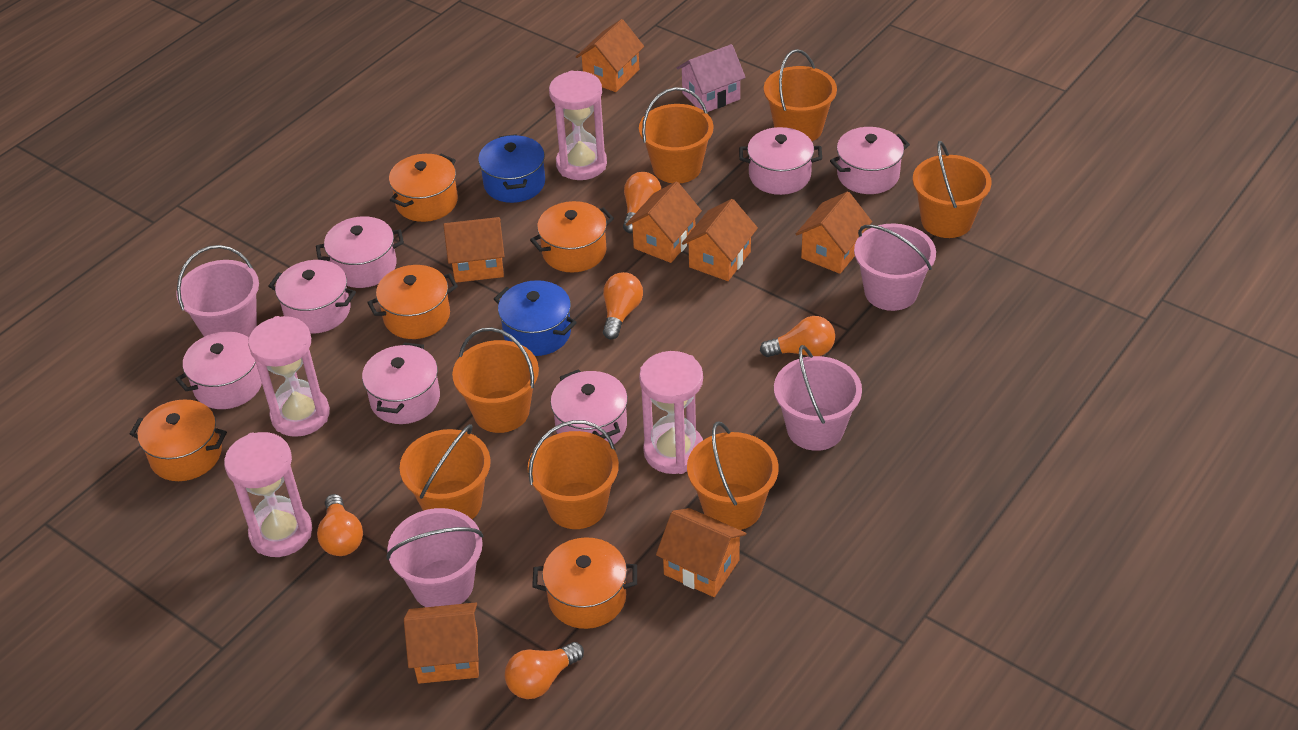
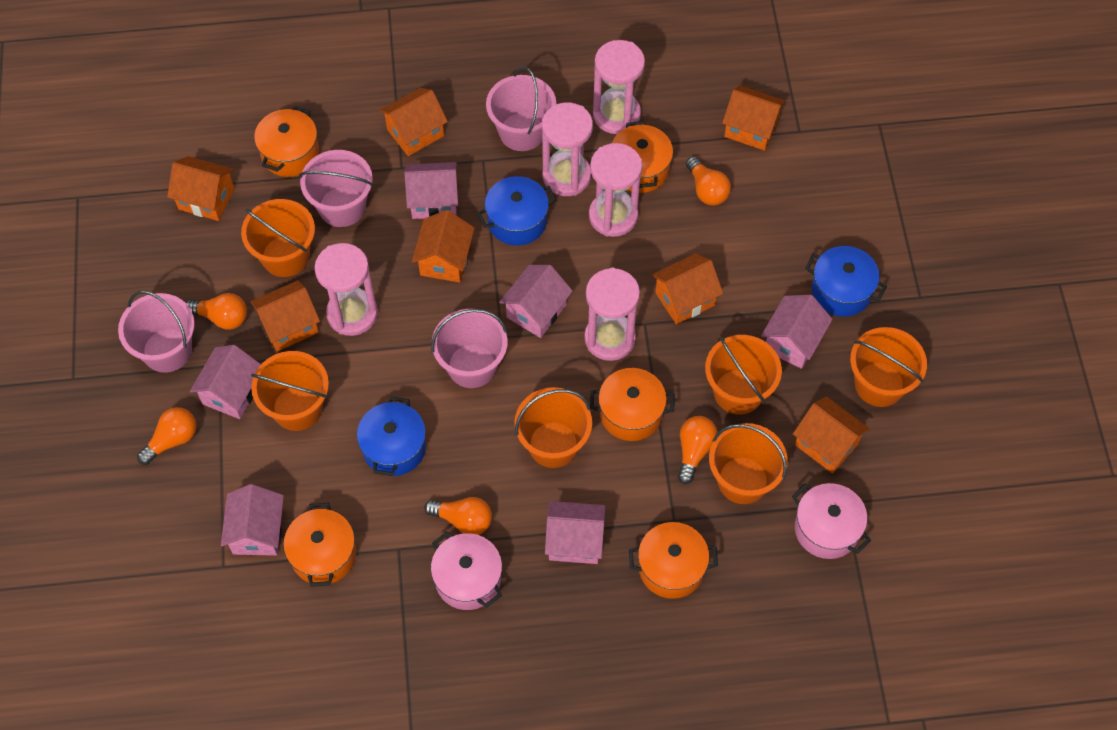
blue pot: [478,134,545,203] [494,280,577,356] = 2 -> [357,397,426,476] [477,176,557,246] [805,246,887,317] = 3
orange bucket: [400,424,491,519] [452,327,539,433] [528,420,619,529] [639,87,714,183] [687,421,779,530] [764,49,837,141] [913,141,991,238] = 7 -> [241,199,315,277] [251,351,329,431] [514,387,592,468] [705,335,782,415] [709,423,788,504] [850,327,927,407] = 6
pink hourglass: [224,432,312,557] [248,316,330,437] [549,71,607,180] [639,351,703,474] = 4 -> [314,243,378,336] [542,102,593,196] [584,268,640,361] [589,143,642,237] [593,40,645,134] = 5
pink house: [677,44,746,112] = 1 -> [190,345,261,419] [221,484,284,556] [405,162,458,219] [499,265,573,338] [545,501,606,564] [761,295,832,369] = 6
pink pot: [176,331,262,409] [269,260,356,334] [316,216,404,288] [362,342,440,424] [551,369,628,444] [739,127,822,195] [830,127,910,194] = 7 -> [431,531,502,610] [792,483,871,559] = 2

